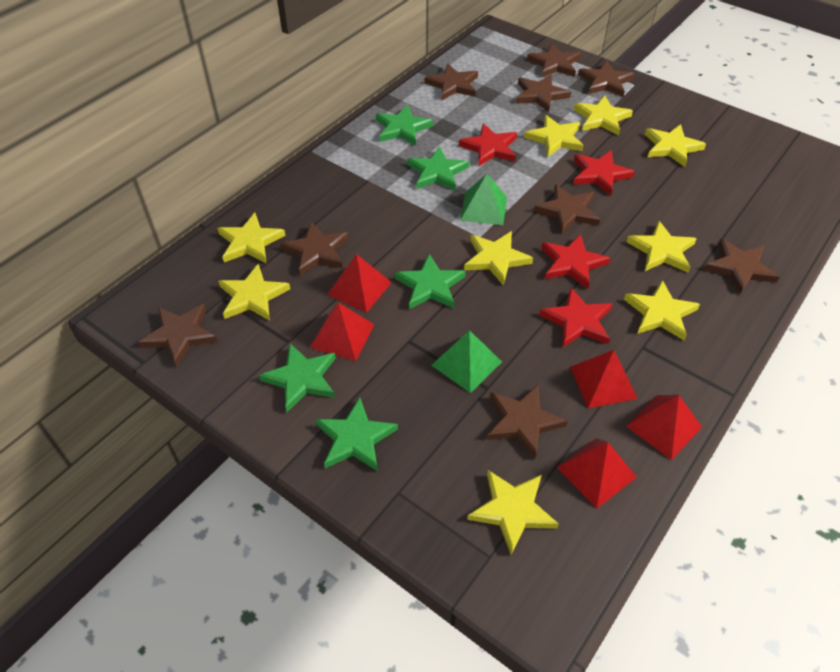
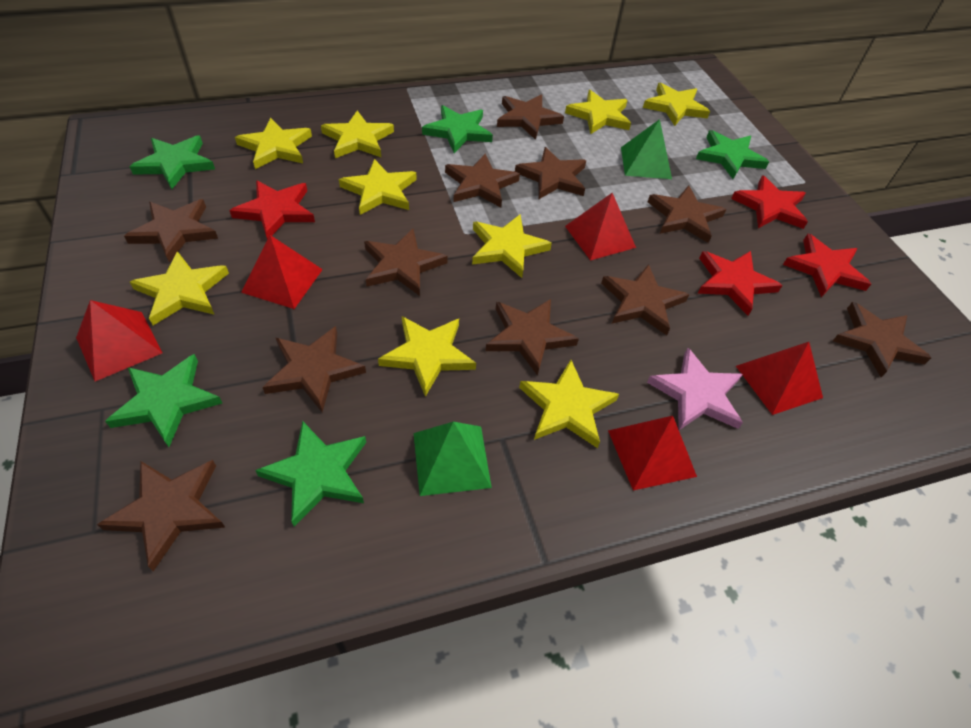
brown star: [138,304,218,367] [280,222,349,275] [424,64,478,100] [487,385,568,458] [516,75,571,113] [527,43,581,78] [534,184,600,234] [578,61,634,97] [704,239,779,294] = 9 -> [97,460,225,571] [124,199,218,263] [263,326,366,412] [364,229,448,296] [445,154,520,207] [485,299,579,376] [497,94,564,140] [515,147,586,199] [601,264,690,335] [648,185,726,243] [833,302,931,377] = 11
pink star: none = 0 -> [647,348,743,430] = 1

